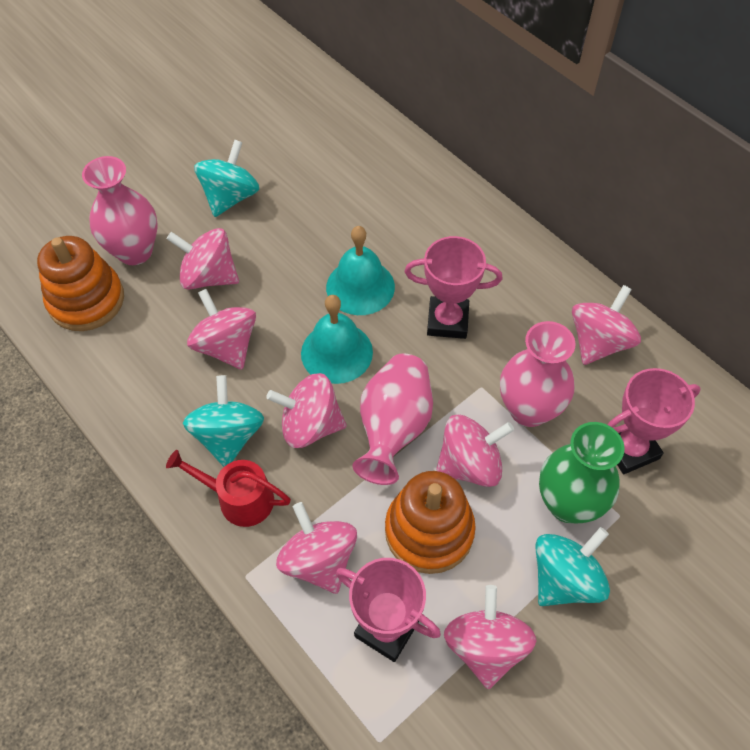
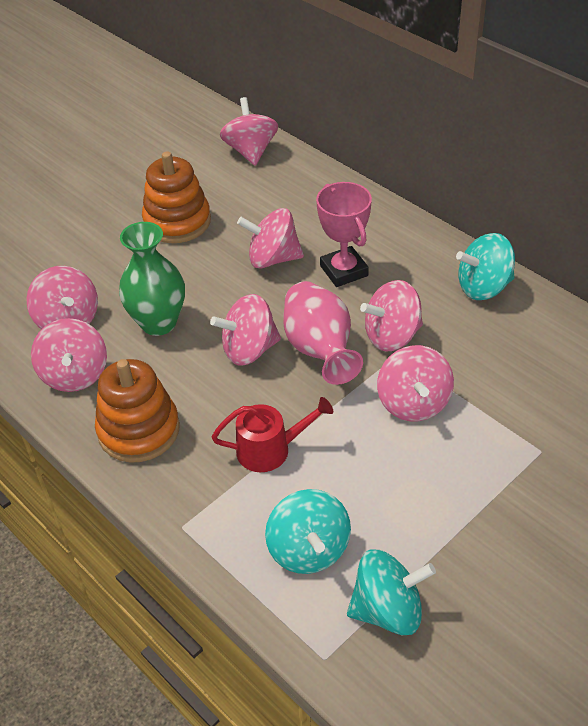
pink trophy: [336,558,441,662] [405,236,502,339] [607,368,701,474] = 3 -> [316,182,372,287] = 1
pink vase: [82,156,157,265] [353,353,433,485] [500,321,575,427] = 3 -> [283,281,363,385] = 1
turquoise bell: [301,295,373,384] [326,226,395,315] = 2 -> none = 0

